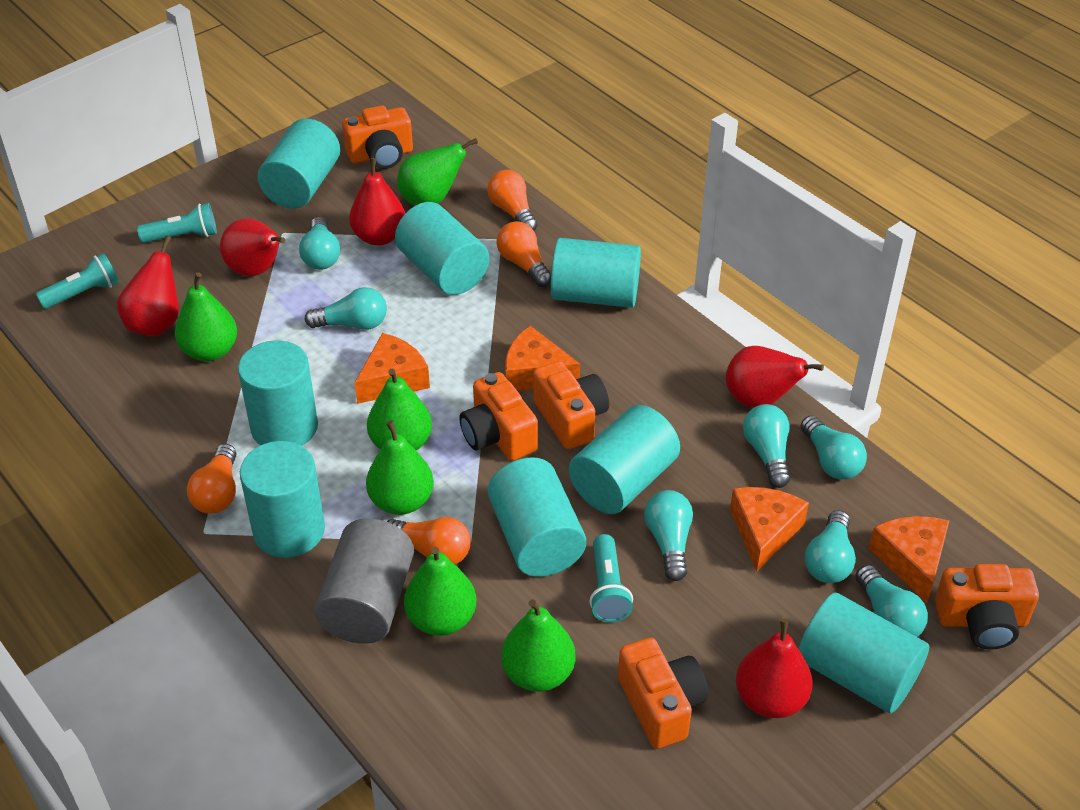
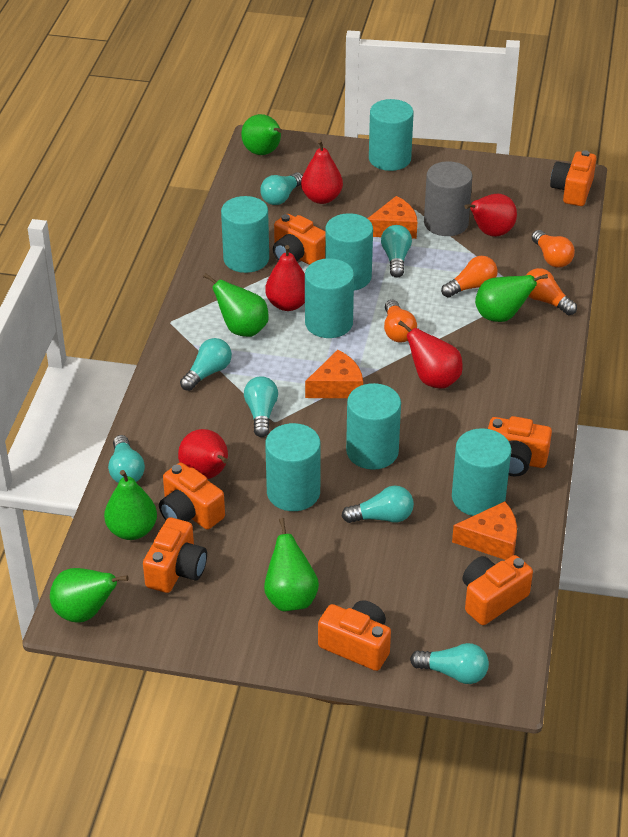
orange camera: [342,106,413,169] [459,372,538,461] [533,361,609,449] [618,638,708,749] [935,564,1039,650] = 5 -> [143,517,207,593] [159,463,225,529] [273,214,325,265] [318,600,391,671] [463,555,533,625] [488,416,552,477] [550,150,596,206] = 7
orange cheese: [354,333,430,404] [505,326,580,391] [730,487,809,572] [869,516,949,603] = 4 -> [305,350,363,398] [367,196,417,239] [452,501,517,560] = 3
turquoise cylinder: [238,340,318,446] [240,441,325,558] [258,119,340,209] [395,202,489,295] [487,457,586,577] [551,238,641,308] [569,405,680,514] [799,593,929,713] = 8 -> [221,196,269,273] [265,423,321,511] [305,258,354,338] [325,213,373,290] [346,383,401,470] [369,99,414,171] [452,428,511,516] = 7
turquoise flashlight: [36,253,119,309] [137,203,217,243] [589,534,633,622] = 3 -> none = 0

